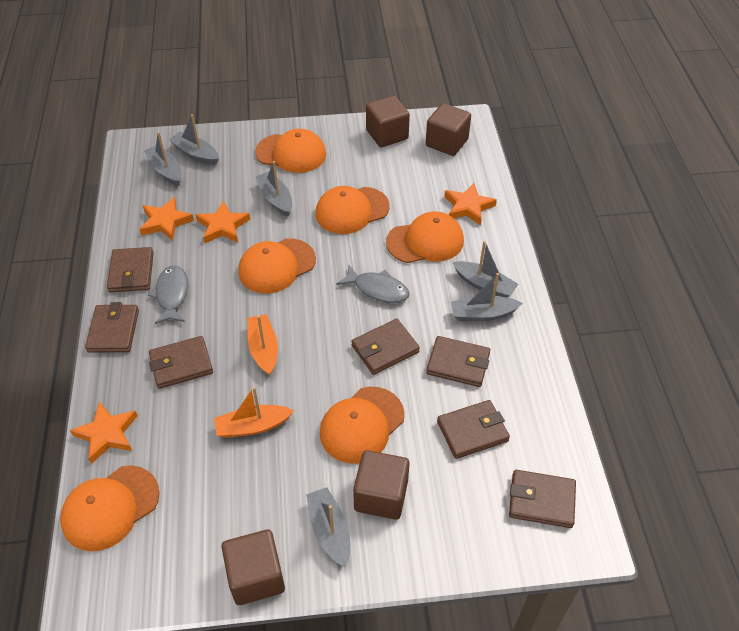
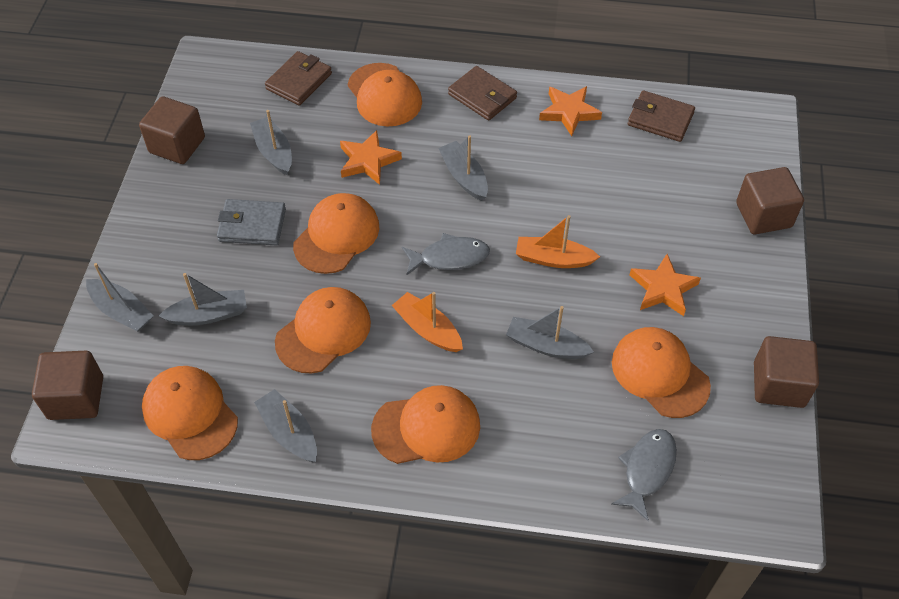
brown wallet: [85,302,139,352] [107,247,154,292] [149,336,213,389] [351,319,420,375] [426,336,490,387] [437,400,510,459] [509,470,576,528] = 7 -> [265,51,332,106] [448,66,517,121] [628,90,695,142] = 3
grey wallet: none = 0 -> [217,199,286,245] = 1
orange star: [70,402,138,464] [140,197,194,241] [196,201,250,243] [444,183,497,226] = 4 -> [340,130,402,185] [539,86,602,136] [630,254,701,316] = 3

